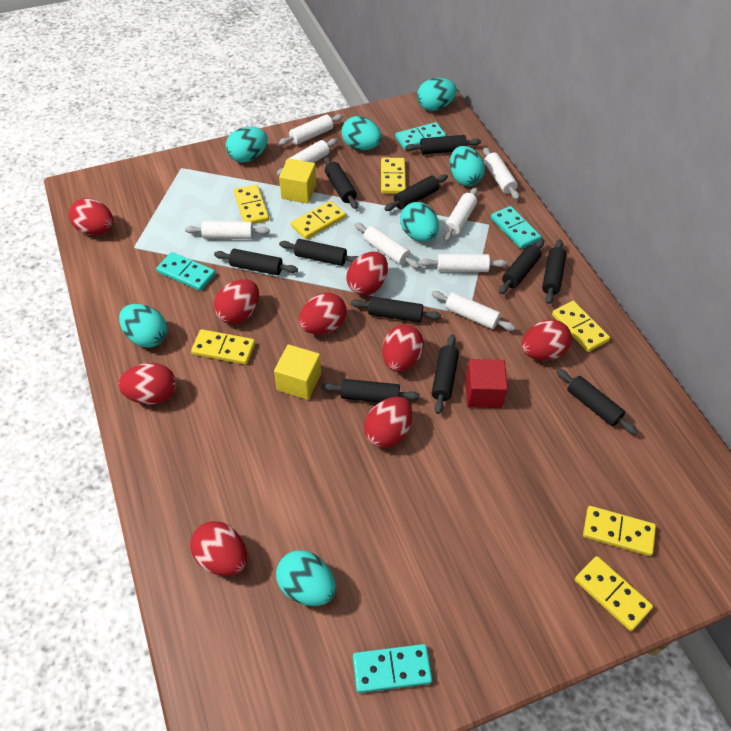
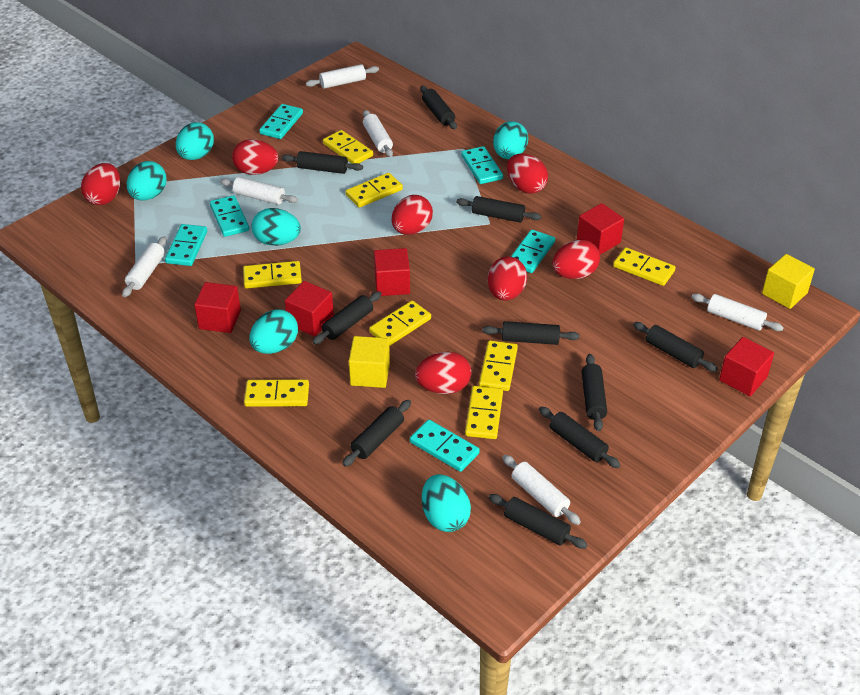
black rolling pin: [214,249,298,275] [279,239,358,266] [321,379,420,402] [324,157,358,209] [351,296,441,322] [384,174,448,211] [405,135,481,154] [432,334,459,414] [499,239,544,294] [542,239,566,304] [557,369,638,434] = 11 -> [282,151,363,174] [312,291,382,345] [343,400,411,467] [420,86,457,129] [456,196,541,223] [482,321,580,345] [489,494,588,549] [539,407,621,468] [582,354,607,431] [633,322,718,372] = 10
red cube: [465,359,508,408] = 1 -> [194,282,241,333] [285,281,334,336] [374,248,410,296] [577,203,624,255] [719,337,774,396] = 5
red egg: [69,198,114,235] [118,363,176,404] [190,521,247,576] [214,279,259,324] [299,293,347,334] [346,252,388,295] [364,397,412,448] [382,325,424,372] [522,320,572,361] = 9 -> [81,163,120,205] [232,139,279,175] [392,195,433,235] [415,352,471,394] [488,256,527,301] [507,154,548,194] [552,240,600,279] = 7
turquoise domino: [156,252,216,291] [353,644,432,693] [395,122,446,150] [491,206,541,249] = 4 -> [165,224,207,266] [210,195,249,237] [259,104,303,139] [410,420,480,472] [461,146,503,184] [511,230,555,273] = 6
turquoise egg: [119,304,167,348] [226,127,268,163] [276,550,336,606] [341,116,382,150] [400,202,439,242] [417,78,457,111] [450,146,485,186] = 7 -> [127,161,167,200] [176,122,214,160] [249,309,298,354] [252,208,301,246] [422,474,471,532] [493,121,528,159] = 6
white rolling pin: [185,221,270,239] [277,139,338,176] [279,114,343,145] [355,223,420,269] [420,254,507,272] [431,291,515,331] [443,187,478,242] [483,147,519,200] = 8 -> [122,236,167,297] [220,177,298,205] [306,64,379,89] [363,110,393,157] [502,455,581,525] [692,293,784,331] = 6
yellow domino: [191,329,255,365] [234,184,269,224] [291,201,346,239] [381,158,406,194] [552,301,610,352] [575,556,653,631] [583,506,656,556] = 7 -> [243,261,302,289] [244,379,309,407] [323,130,373,164] [345,173,403,208] [369,300,431,346] [465,386,503,439] [479,340,518,391] [613,247,676,286] = 8

